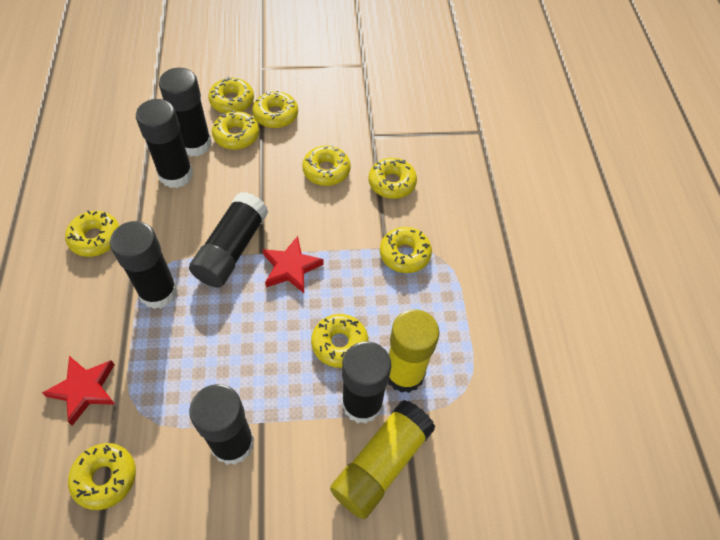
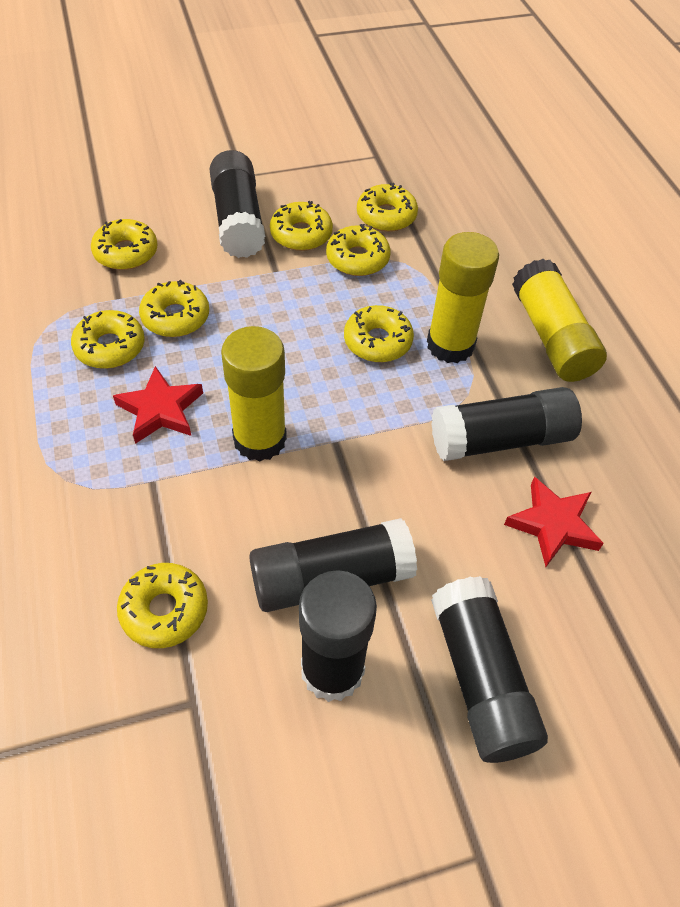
black glue stick: [110,221,178,309] [136,99,193,188] [159,68,212,157] [189,192,268,288] [189,384,254,465] [342,341,391,424] = 6 -> [209,150,265,258] [249,518,417,612] [299,570,377,702] [431,387,582,461] [431,576,548,763] = 5
yellow donut: [65,210,119,257] [68,443,136,510] [208,76,254,113] [212,110,259,150] [252,90,298,128] [302,145,351,186] [311,314,368,368] [369,158,417,199] [380,227,432,273] = 9 -> [71,310,145,369] [91,219,158,270] [117,563,208,648] [139,280,209,337] [270,201,333,251] [326,224,391,276] [344,305,414,362] [357,183,418,232] = 8
yellow glue stick: [330,400,436,519] [388,309,440,393] = 2 -> [221,326,287,462] [427,232,499,363] [512,259,607,382] = 3

